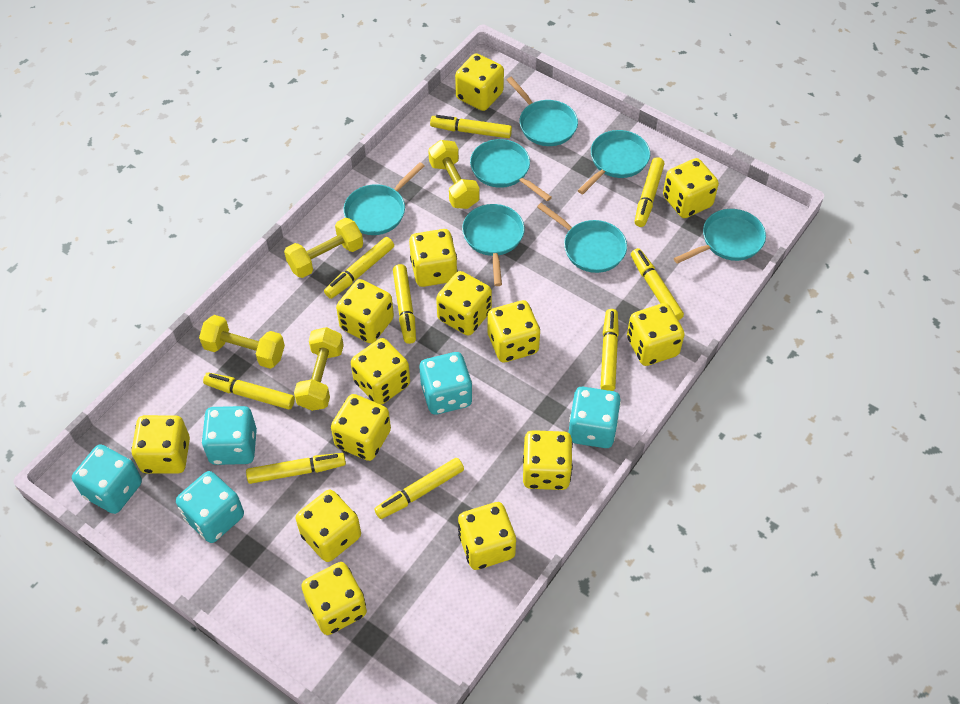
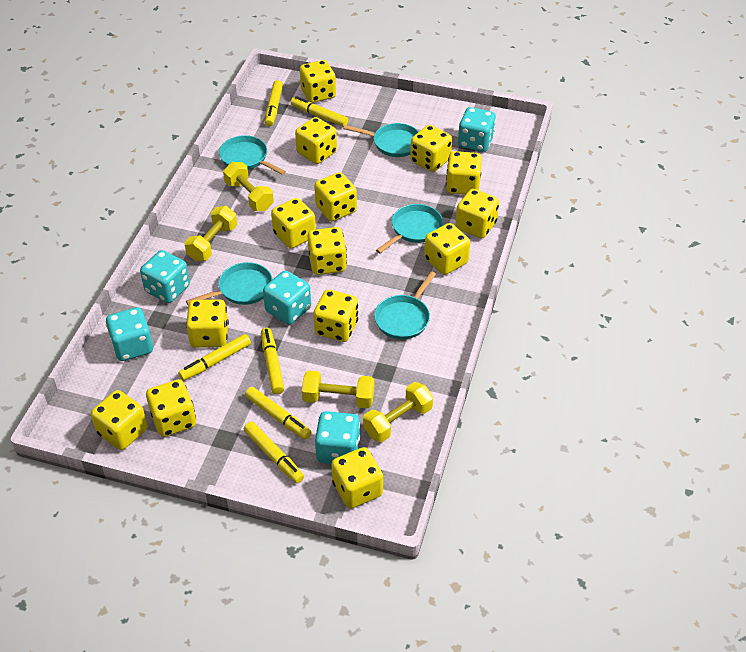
turquoise pan: [343,162,424,235] [462,204,525,286] [470,139,552,201] [507,77,578,146] [537,203,627,273] [578,130,650,194] [674,209,766,264] = 7 -> [186,262,273,305] [219,135,286,175] [343,123,419,157] [374,271,436,339] [376,204,443,253] = 5
yellow marker: [203,373,295,409] [246,453,346,484] [324,237,394,299] [374,458,464,519] [393,264,416,344] [430,115,512,138] [601,309,619,391] [631,248,684,320] [635,157,664,227] = 9 -> [178,334,251,381] [244,421,304,484] [245,387,312,440] [261,327,284,394] [265,80,283,126] [291,96,348,127] = 6

